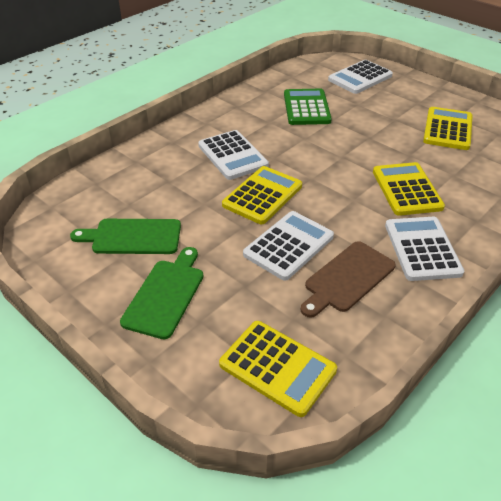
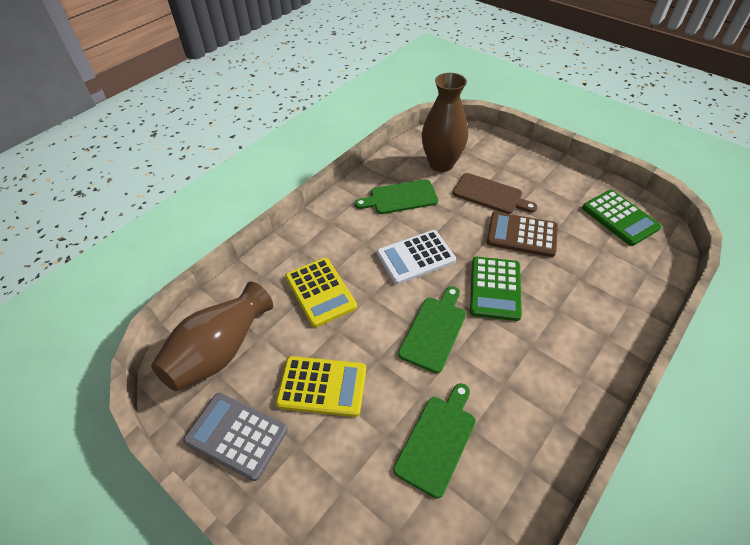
brown calculator: none = 0 -> [487,212,558,257] = 1
brown vase: none = 0 -> [151,282,273,391] [422,73,468,172] = 2
green calculator: [284,89,332,125] = 1 -> [470,257,522,321] [582,190,661,246] = 2
green cutting board: [70,219,181,254] [120,247,203,339] = 2 -> [355,179,438,214] [394,383,476,499] [398,286,466,373] = 3
grey calculator: none = 0 -> [183,393,288,481] = 1
white calculator: [198,130,269,180] [243,211,334,281] [328,60,393,94] [385,217,464,281] = 4 -> [377,230,456,284] = 1
yellow calculator: [219,321,337,417] [222,166,302,224] [373,162,445,216] [423,107,473,150] = 4 -> [276,356,366,417] [285,258,357,327] = 2

